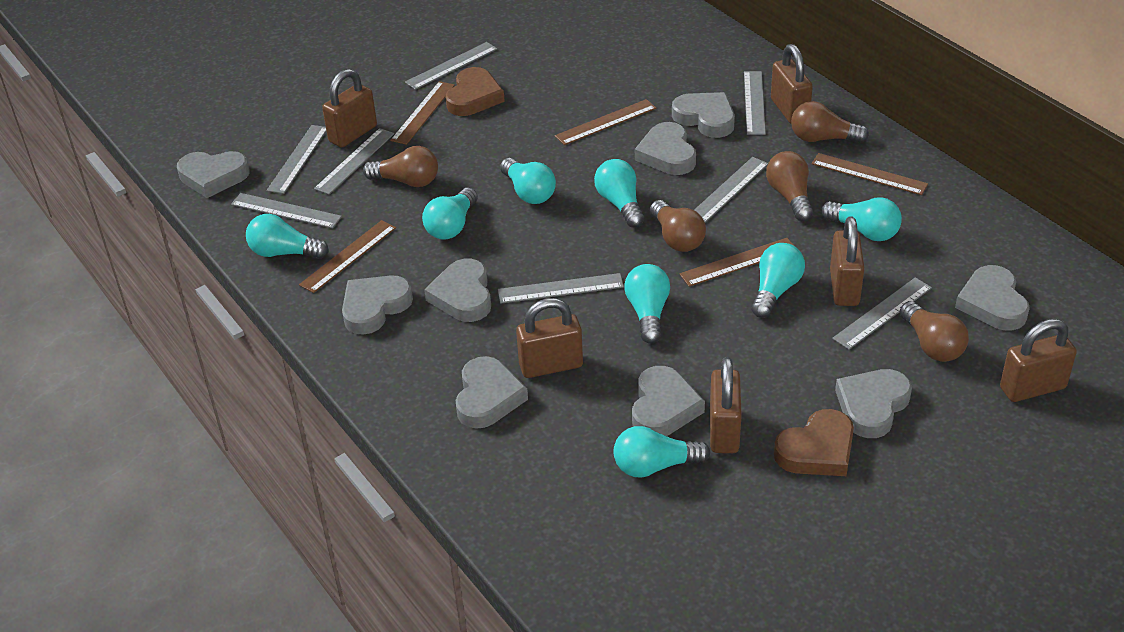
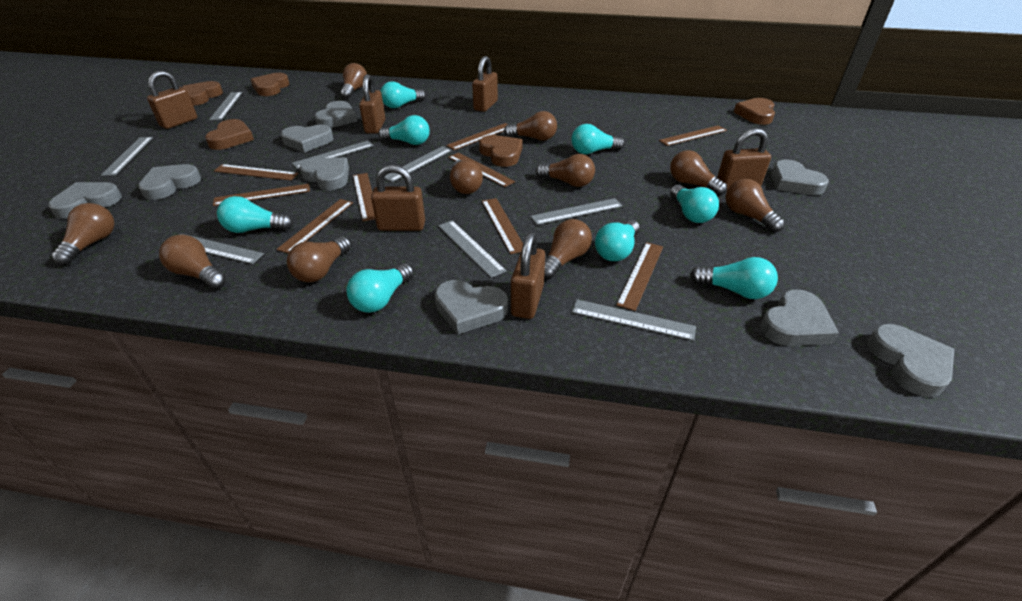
brown heart: [446,67,505,116] [774,409,854,476] = 2 -> [182,81,223,106] [205,119,254,150] [250,73,289,96] [479,135,523,167] [734,98,775,125] = 5
brown light bulb: [363,146,438,187] [650,200,706,252] [766,151,813,221] [791,101,869,143] [900,301,969,362] = 5 -> [51,203,114,265] [159,235,226,289] [287,236,351,282] [341,63,367,99] [450,160,483,194] [504,111,557,141] [536,154,595,187] [544,219,592,279] [670,150,727,196] [725,179,785,232] = 10
brown ruler: [299,220,396,293] [390,81,455,145] [555,99,656,145] [680,238,794,287] [811,153,928,195] = 5 -> [213,184,310,206] [214,164,299,181] [276,199,353,253] [353,173,375,221] [446,123,508,150] [448,152,515,187] [482,198,523,254] [616,242,663,311] [659,125,727,146] = 9

